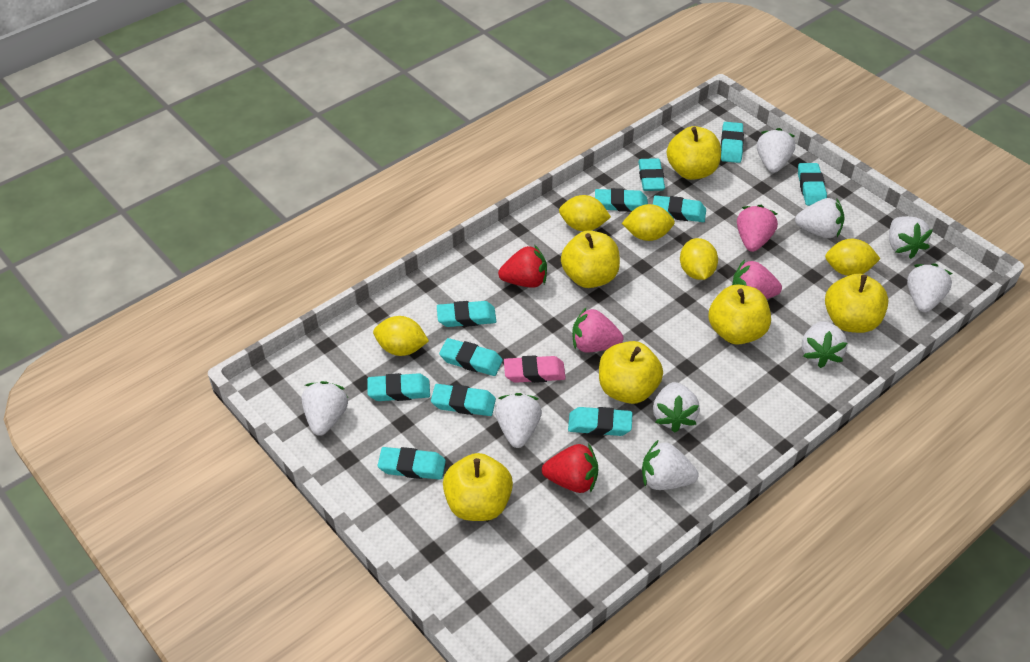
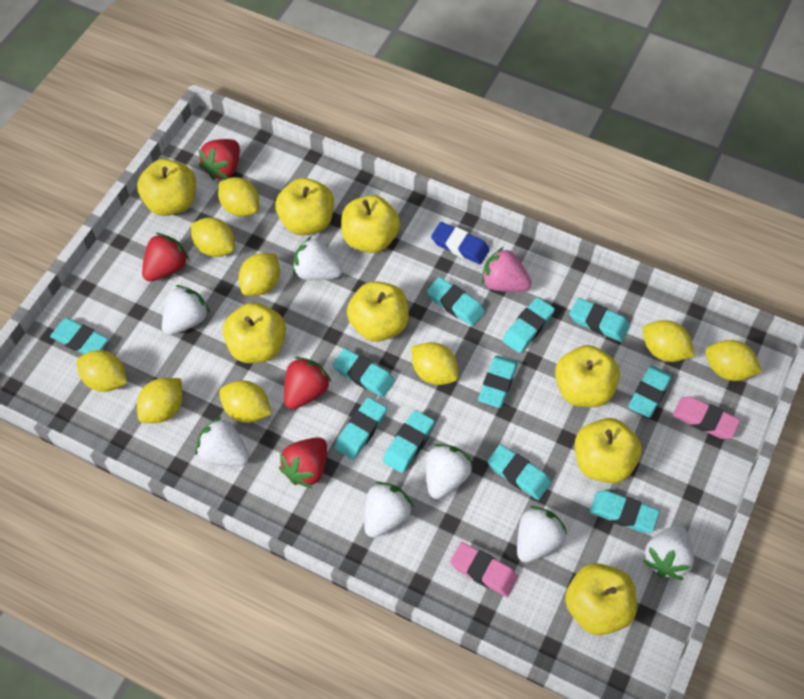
blue eraser: none = 0 -> [431,222,490,264] = 1
pink eraser: [504,355,566,383] = 1 -> [450,542,518,597] [673,397,740,439] = 2
pink strawberry: [572,307,623,353] [732,260,782,299] [737,205,778,252] = 3 -> [482,247,532,292] = 1
red strawberry: [498,245,547,288] [542,443,598,493] = 2 -> [142,233,189,282] [198,139,240,180] [279,437,327,488] [284,357,331,409] = 4
white strawberry: [302,381,348,436] [495,393,542,448] [642,440,698,490] [653,382,700,433] [757,128,795,173] [795,198,844,238] [802,321,847,368] [889,216,933,259] [907,263,953,312] = 9 -> [162,285,210,335] [195,416,249,466] [293,237,342,280] [364,482,414,538] [426,444,473,499] [517,506,567,563] [643,525,694,580] = 7
yellow apple: [443,453,513,521] [561,230,620,288] [599,341,663,404] [667,126,721,180] [708,284,771,345] [825,273,889,333] = 6 -> [137,159,196,216] [223,302,286,363] [275,178,334,235] [341,195,400,253] [347,281,409,342] [555,345,620,407] [565,563,637,635] [575,418,642,483] = 8
yellow lemon: [373,316,429,356] [559,195,611,231] [622,204,675,241] [680,238,718,280] [825,239,880,276] = 5 -> [77,350,127,392] [137,378,183,423] [191,217,235,257] [218,177,259,217] [219,380,272,423] [239,253,280,296] [411,342,459,385] [643,320,695,362] [705,340,762,381] = 9

